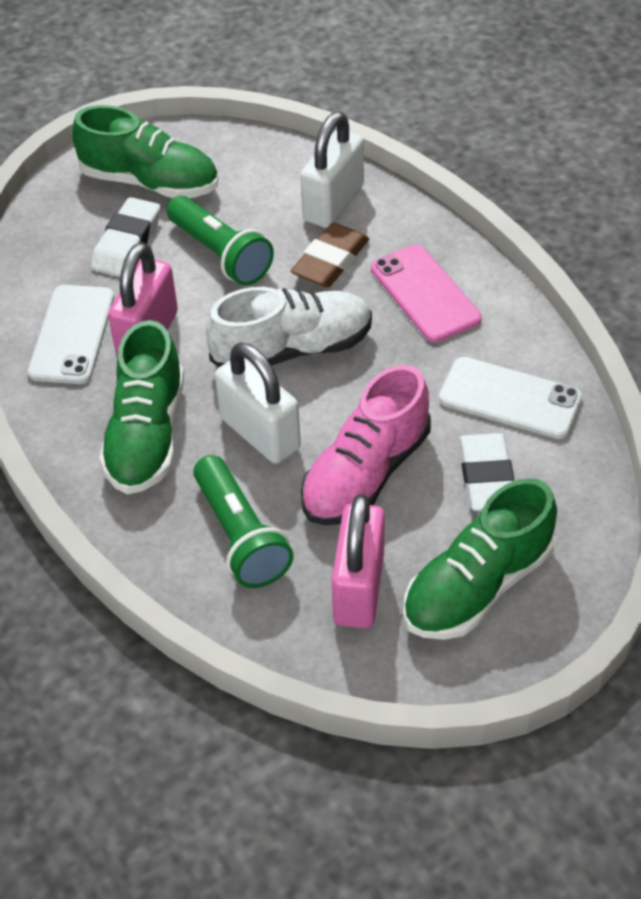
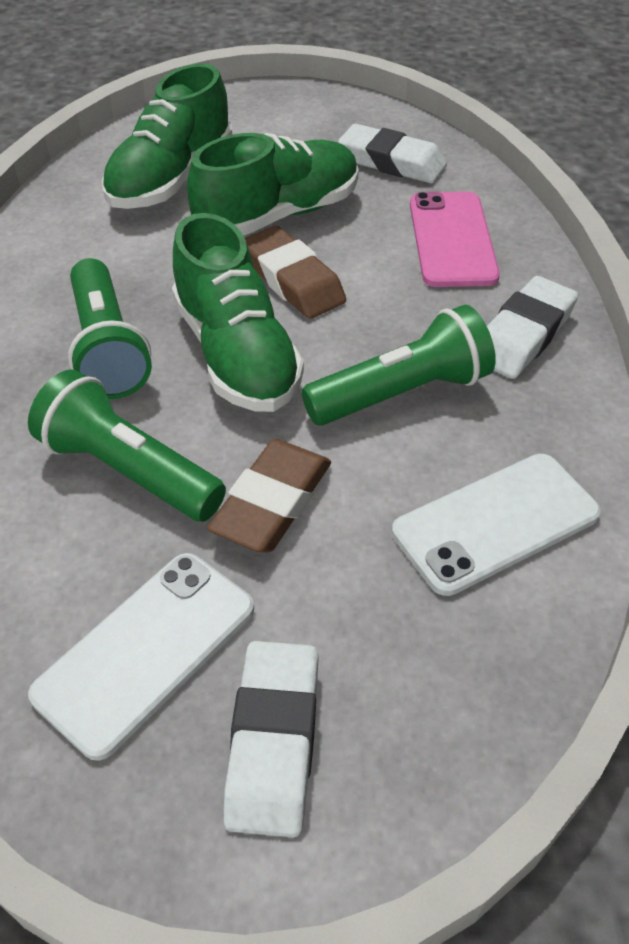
brown eraser: [291,223,369,288] = 1 -> [207,439,331,552] [245,226,346,319] = 2
green flashlight: [167,196,274,285] [193,455,294,588] = 2 -> [28,369,226,522] [68,258,152,399] [301,305,496,425] = 3
pink padlock: [108,242,178,357] [332,494,385,629] = 2 -> none = 0
pink shoe: [301,365,431,525] = 1 -> none = 0
white eraser: [91,197,160,277] [459,433,514,511] = 2 -> [223,641,319,837] [338,124,447,183] [487,276,578,379] = 3
white padlock: [215,343,301,464] [300,112,364,228] = 2 -> none = 0
white shoe: [206,287,372,367] = 1 -> none = 0

